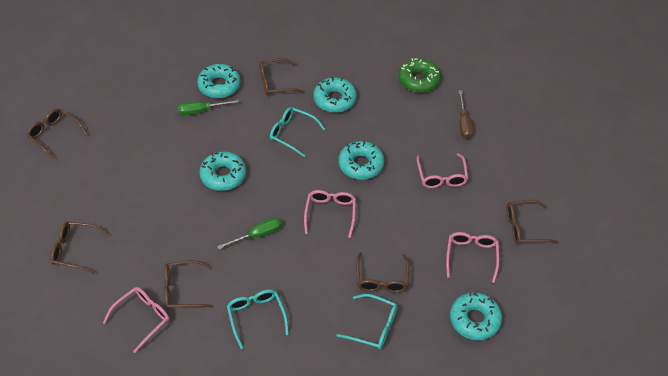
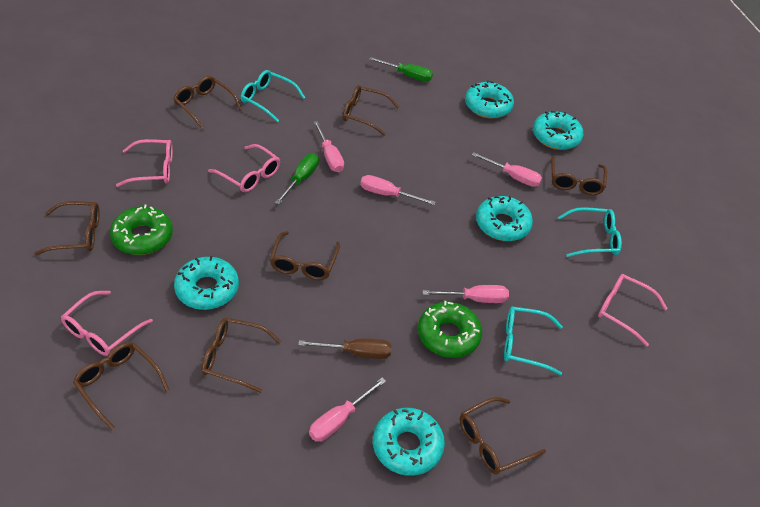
brown glasses: [26,108,88,161] [50,222,110,274] [164,260,214,309] [259,58,305,96] [356,252,409,293] [506,200,558,244] = 6 -> [34,201,100,255] [73,342,169,430] [173,76,242,130] [202,318,281,393] [270,231,340,280] [343,85,400,136] [460,397,546,474] [551,156,607,195] = 8
green donut: [398,58,441,93] = 1 -> [110,204,173,255] [418,301,482,358] = 2
pink screwdriver: none = 0 -> [309,377,386,442] [313,121,344,172] [360,175,435,205] [423,285,509,303] [472,152,542,187] = 5

